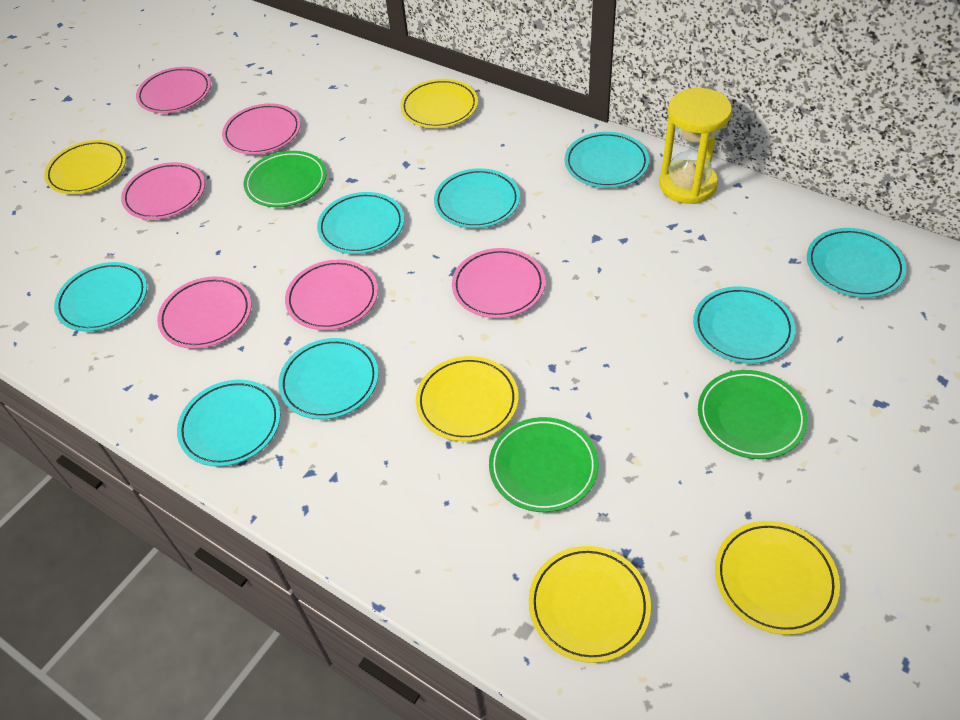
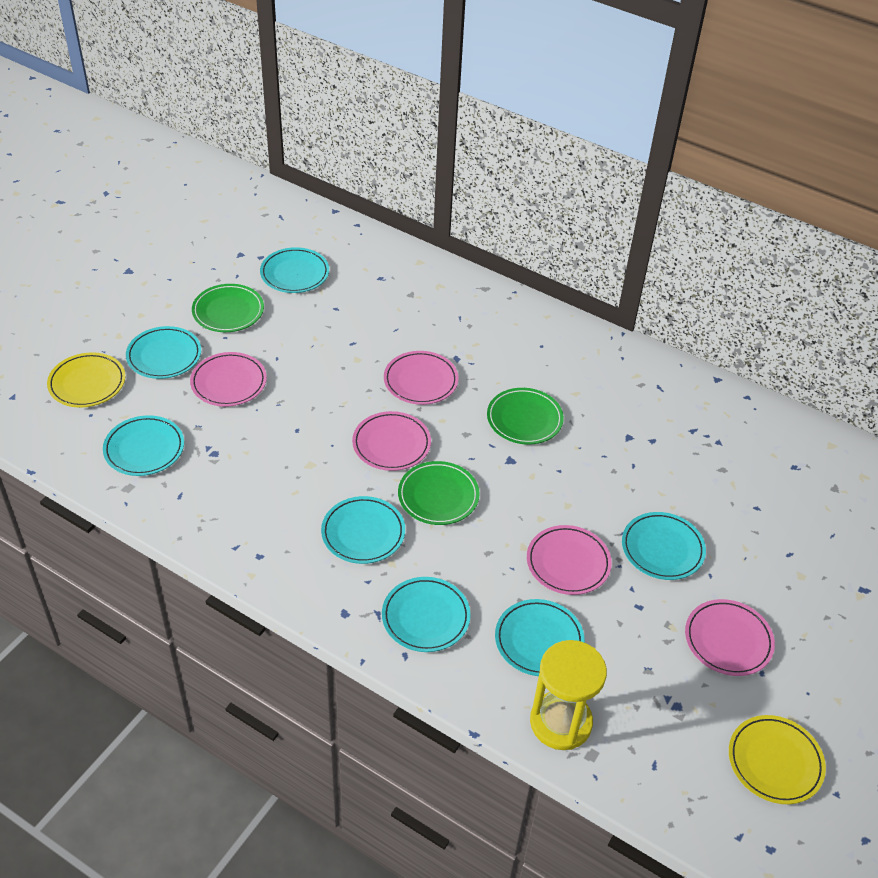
pink plate: [121,162,205,220] [136,67,211,113] [157,276,251,349] [222,103,301,155] [285,260,378,330] [452,248,545,318] = 6 -> [190,352,267,407] [352,411,431,471] [384,351,458,405] [527,525,612,595] [685,599,775,676] = 5
turquoise plate: [54,262,147,332] [177,380,281,467] [278,338,379,420] [317,192,404,254] [434,168,520,228] [565,132,649,188] [693,286,795,364] [807,228,906,298] = 8 -> [103,415,184,476] [126,326,201,379] [260,247,329,293] [321,496,405,564] [382,577,471,652] [495,599,585,676] [622,512,706,580] = 7
yellow plate: [44,140,126,194] [400,79,478,128] [416,356,519,441] [529,546,651,663] [715,521,840,635] = 5 -> [47,352,125,408] [729,715,826,804] = 2

